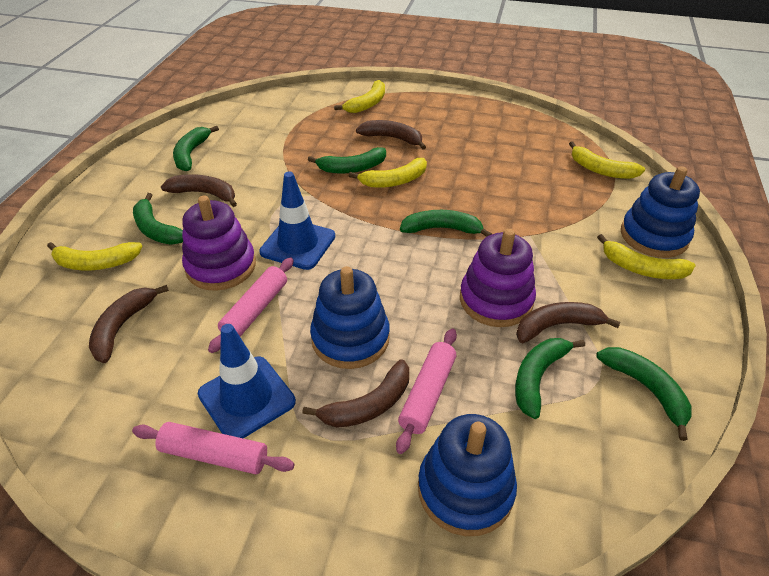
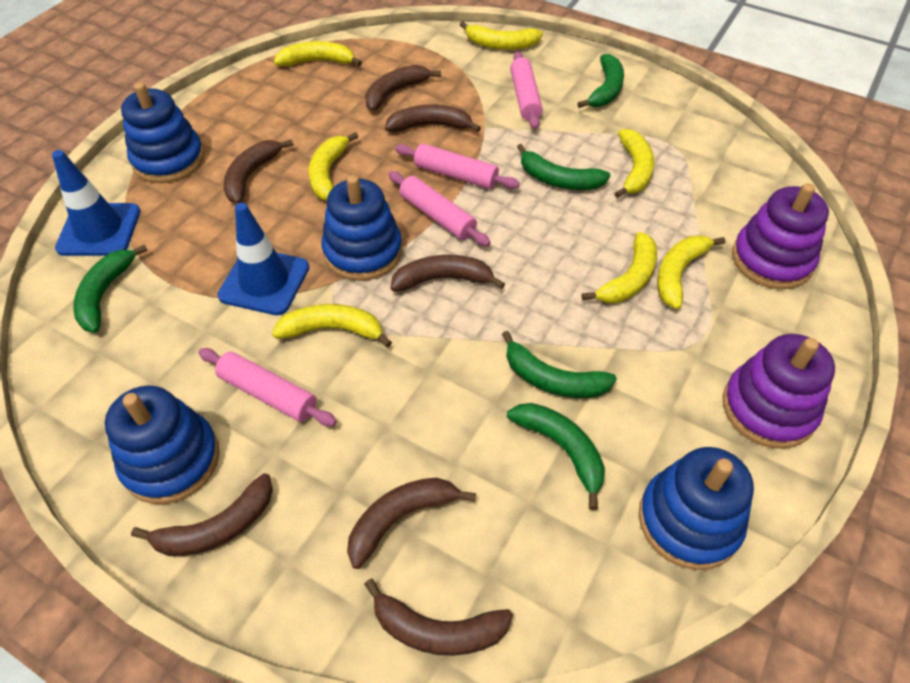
blue stacking toy: [310,266,390,369] [418,414,517,536] [621,166,700,258] = 3 -> [105,385,220,504] [121,82,204,183] [322,175,402,281] [639,447,754,570] = 4
brown banana: [89,285,169,363] [161,174,237,207] [302,359,409,428] [356,120,426,150] [516,302,621,343] = 5 -> [131,473,273,556] [224,139,293,204] [347,478,476,569] [364,579,513,656] [365,65,441,111] [385,104,481,132] [390,255,505,292] = 7
green banana: [133,193,183,245] [173,126,219,171] [308,147,386,174] [400,210,492,237] [515,338,585,419] [596,347,692,441] = 6 -> [73,245,148,333] [502,331,617,398] [507,403,605,510] [517,144,610,190] [577,54,624,108] = 5
pink rolling pin: [132,422,294,474] [208,258,294,353] [396,328,457,454] = 3 -> [198,348,337,426] [388,171,491,246] [395,143,520,189] [510,51,543,129] = 4
yellow banana: [47,242,143,270] [334,80,385,113] [349,158,427,188] [569,141,645,179] [597,234,696,279] = 5 -> [272,304,392,348] [274,41,362,66] [309,132,358,201] [460,21,543,50] [582,232,657,303] [614,129,654,198] [657,235,726,309] = 7

